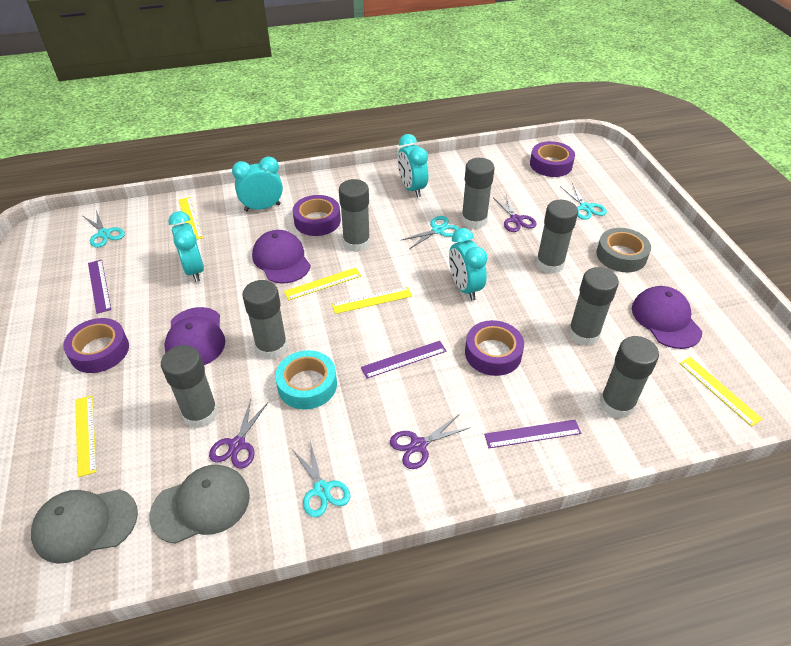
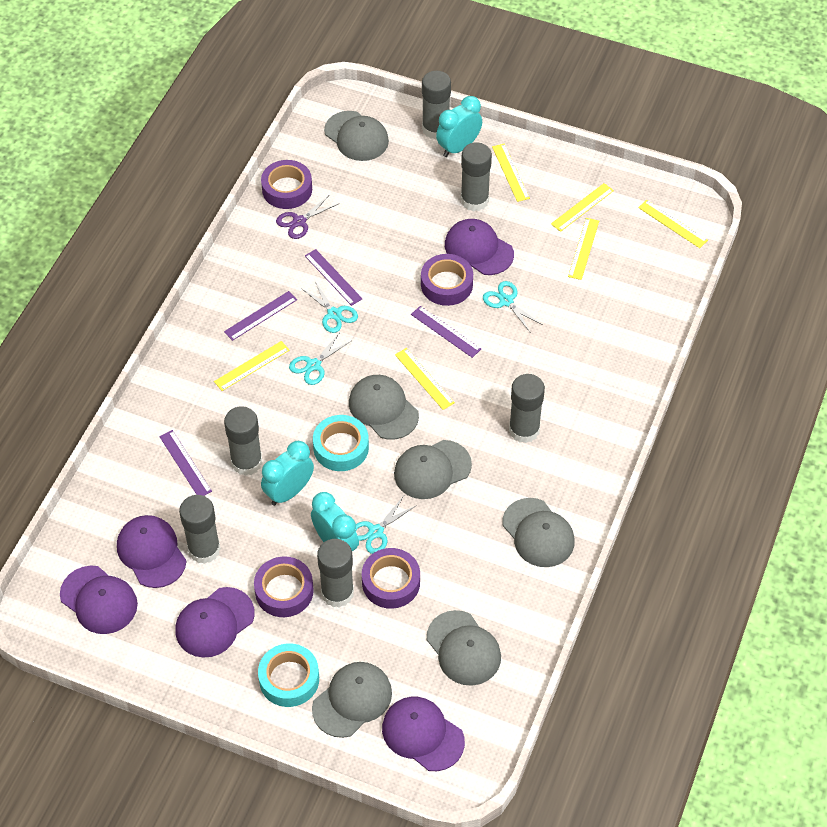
grey cap: [31,489,138,564] [149,465,250,544] = 2 -> [312,662,392,738] [324,111,389,161] [349,375,419,440] [394,440,472,499] [427,610,501,686] [502,498,575,567] = 6
grey glue stick: [161,345,218,428] [242,280,288,360] [339,179,370,252] [461,158,495,229] [536,200,578,274] [568,267,619,346] [600,336,659,419] = 7 -> [179,495,221,564] [224,406,263,476] [317,539,354,608] [422,71,451,139] [461,142,492,212] [509,374,545,443] = 6
grey tape: [596,228,651,272] = 1 -> none = 0
purple cap: [164,307,225,365] [252,230,311,284] [632,286,702,349] = 3 -> [60,566,138,634] [117,515,186,588] [175,587,255,658] [382,697,465,771] [445,219,514,275] = 5
purple ruler: [88,260,111,314] [361,341,446,379] [484,420,581,448] = 3 -> [159,430,212,496] [224,291,297,341] [305,249,363,306] [411,306,481,358] = 4
purple scissors: [209,399,268,469] [390,415,469,469] [493,195,537,232] = 3 -> [276,195,338,239] = 1
turquoise clock: [168,211,204,282] [232,157,283,211] [398,134,428,197] [449,228,488,301] = 4 -> [261,441,314,506] [311,492,359,551] [436,96,482,157] = 3
turquoise tape: [275,350,337,409] = 1 -> [258,644,319,707] [313,415,369,471] = 2
yellow ruler: [75,396,96,477] [179,197,203,240] [284,268,361,300] [332,287,412,314] [679,357,763,427] = 5 -> [214,341,290,391] [395,348,455,410] [492,144,530,202] [551,183,614,232] [568,218,599,280] [638,200,708,248] = 6

